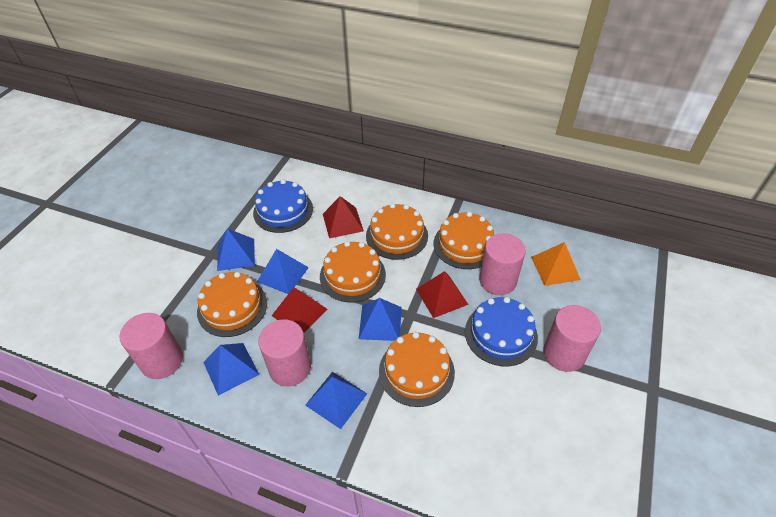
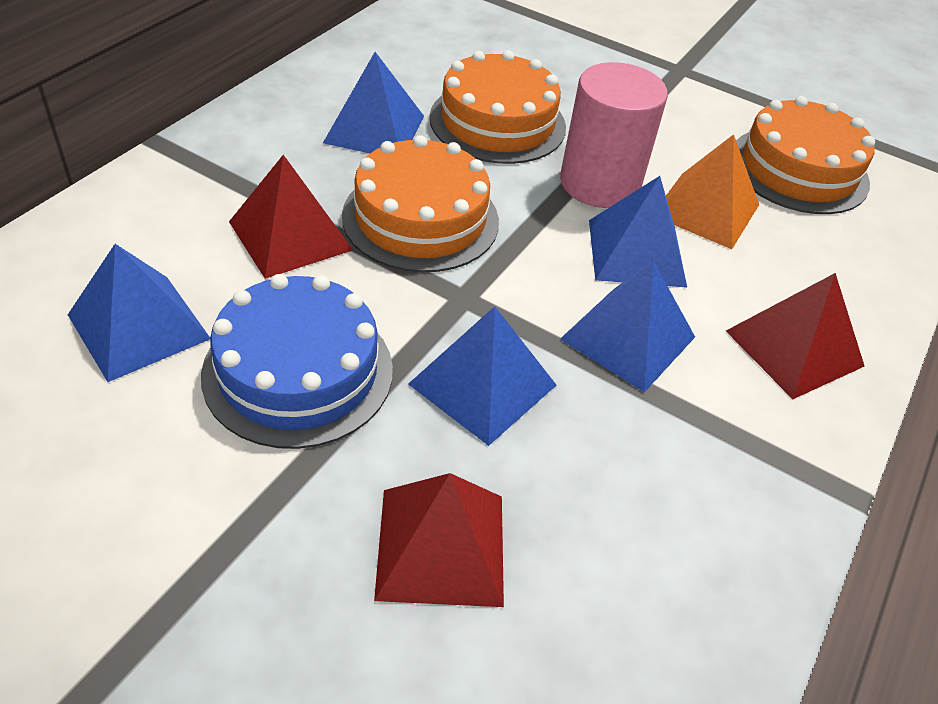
blue cake: [253,179,313,233] [465,297,538,366] = 2 -> [201,274,393,449] = 1
orange cake: [197,272,267,337] [320,241,386,303] [366,203,428,260] [379,332,455,407] [434,212,494,269] = 5 -> [342,135,499,272] [430,50,566,164] [736,96,875,214] = 3
pink cylinder: [120,313,183,379] [258,319,311,387] [479,233,526,295] [543,305,601,372] = 4 -> [560,62,668,208] = 1

